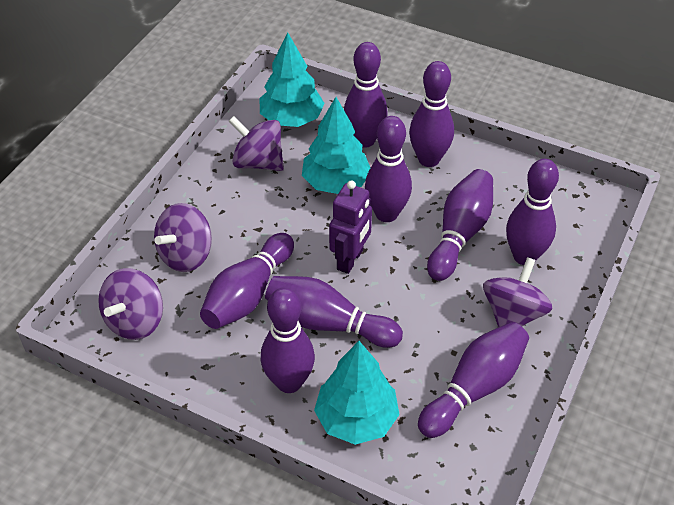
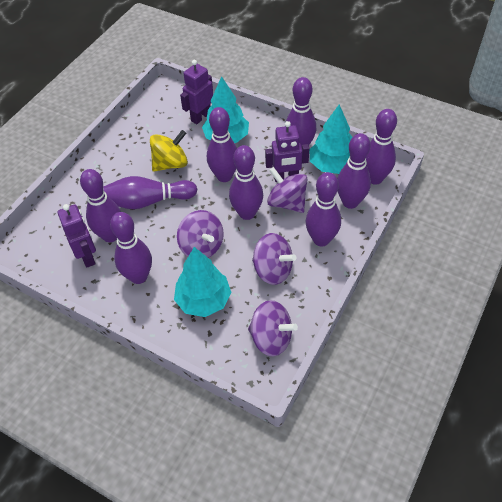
purple robot: [329,181,372,274] = 1 -> [58,204,96,268] [180,60,213,124] [265,121,309,182] = 3
yellow spinning top: none = 0 -> [150,130,188,172] = 1

